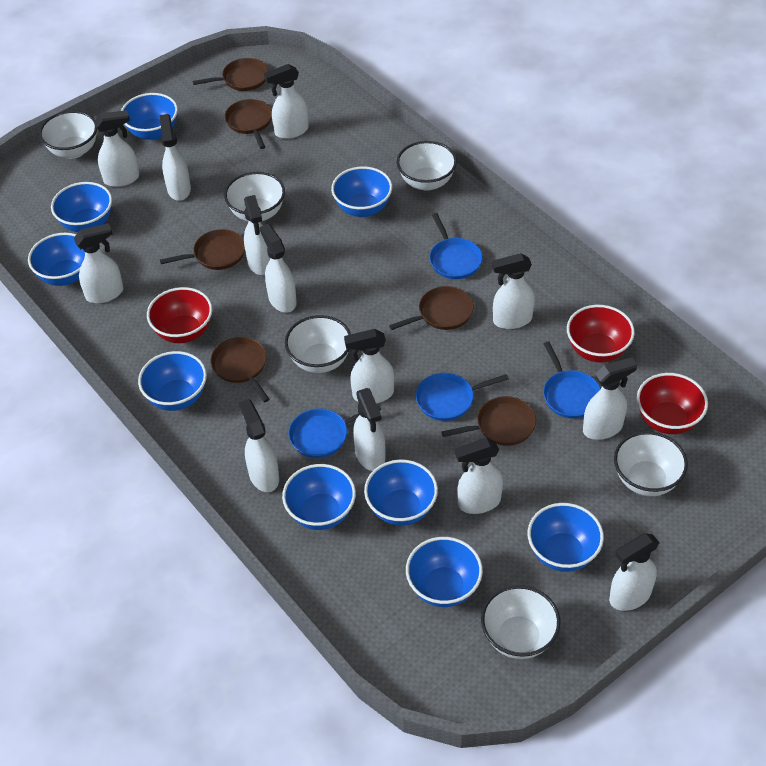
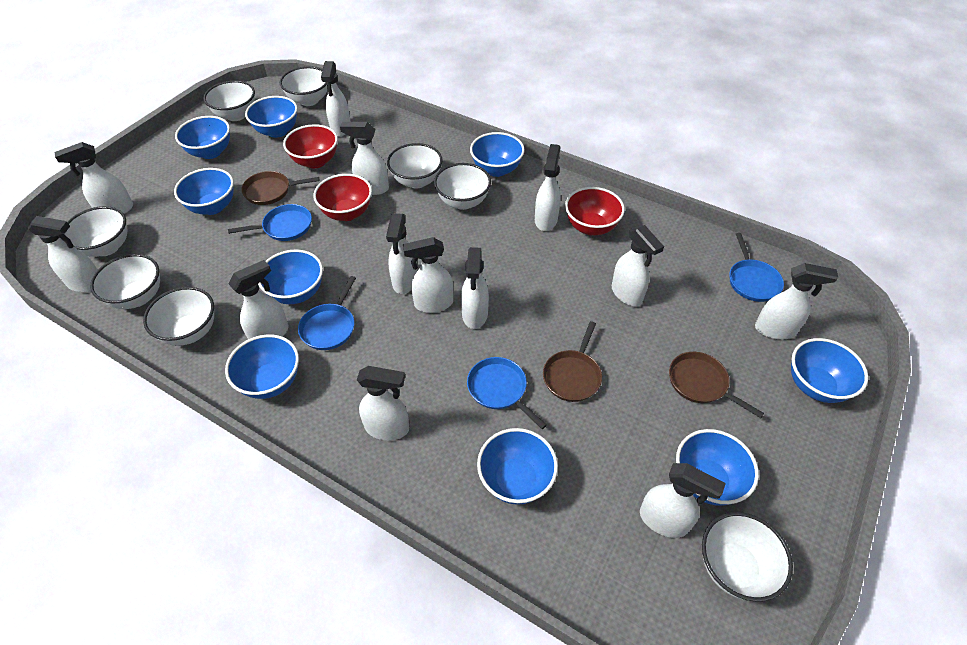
brown pan: [160,229,245,270] [192,58,269,91] [211,337,270,402] [225,99,272,149] [389,286,474,330] [441,396,536,446] = 6 -> [241,171,319,205] [543,321,602,402] [669,352,764,418] = 3
white bowl: [39,111,97,159] [224,172,285,222] [285,315,351,373] [397,141,457,191] [481,585,560,659] [614,431,688,496] = 6 -> [64,206,127,257] [90,254,160,309] [143,287,214,346] [203,81,255,121] [280,66,327,106] [387,143,443,189] [434,163,491,210] [702,512,793,602] = 8

